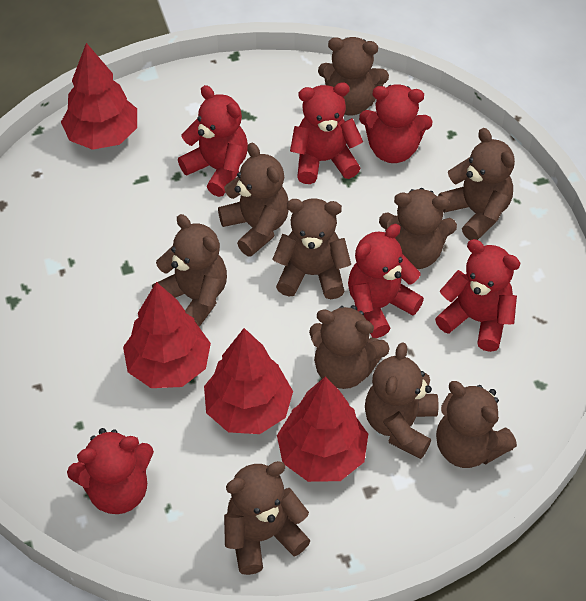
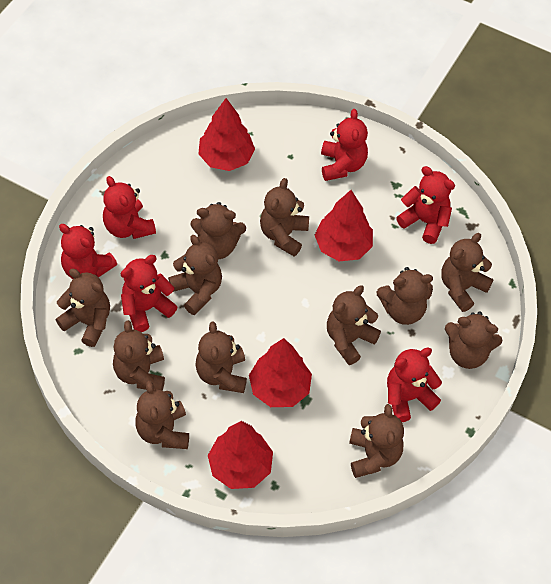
brown teddy bear: [152,214,227,327] [218,143,289,257] [224,461,311,575] [272,198,351,299] [309,305,390,389] [318,37,389,115] [365,342,438,459] [379,188,457,269] [436,381,517,468] [438,128,515,240] = 10 -> [56,269,110,347] [113,320,165,391] [135,381,189,449] [168,235,222,315] [191,202,246,259] [196,322,247,393] [260,178,309,256] [327,285,381,365] [349,404,404,478] [376,267,433,325] [441,233,493,312] [445,312,503,369] = 12

